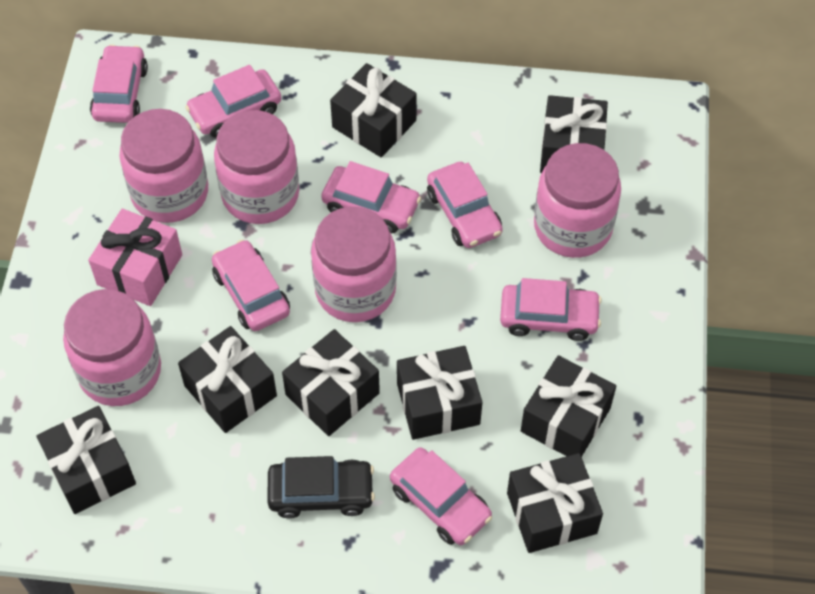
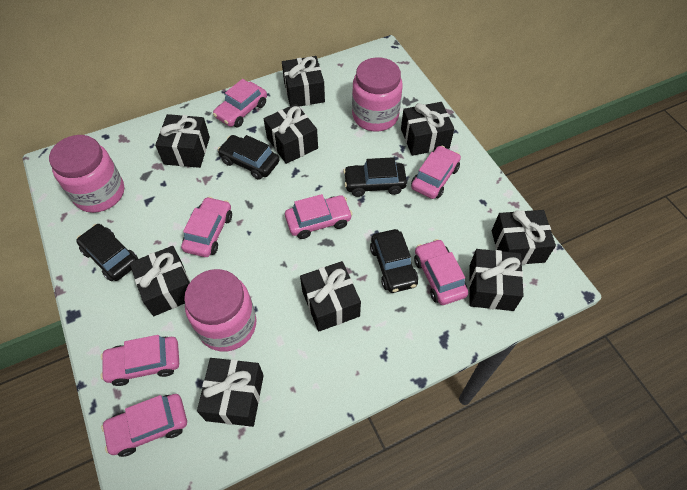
black car: [267,456,375,518] = 1 -> [76,224,138,281] [218,135,279,180] [343,157,407,197] [370,229,418,293] = 4
black gift: [37,406,136,514] [178,326,277,433] [282,329,380,436] [330,63,417,157] [397,346,482,440] [507,453,603,553] [521,355,616,457] [540,95,608,173] = 8 -> [130,246,190,316] [155,114,210,168] [197,358,264,427] [264,104,318,164] [282,56,325,107] [300,261,361,332] [401,102,454,156] [469,249,524,311] [492,210,556,265] = 9
pink gift: [88,209,182,306] = 1 -> none = 0
pink jar: [63,289,161,406] [119,109,208,223] [214,110,299,224] [311,207,397,322] [534,143,621,258] = 5 -> [49,135,124,213] [184,269,256,352] [352,57,403,132] = 3

